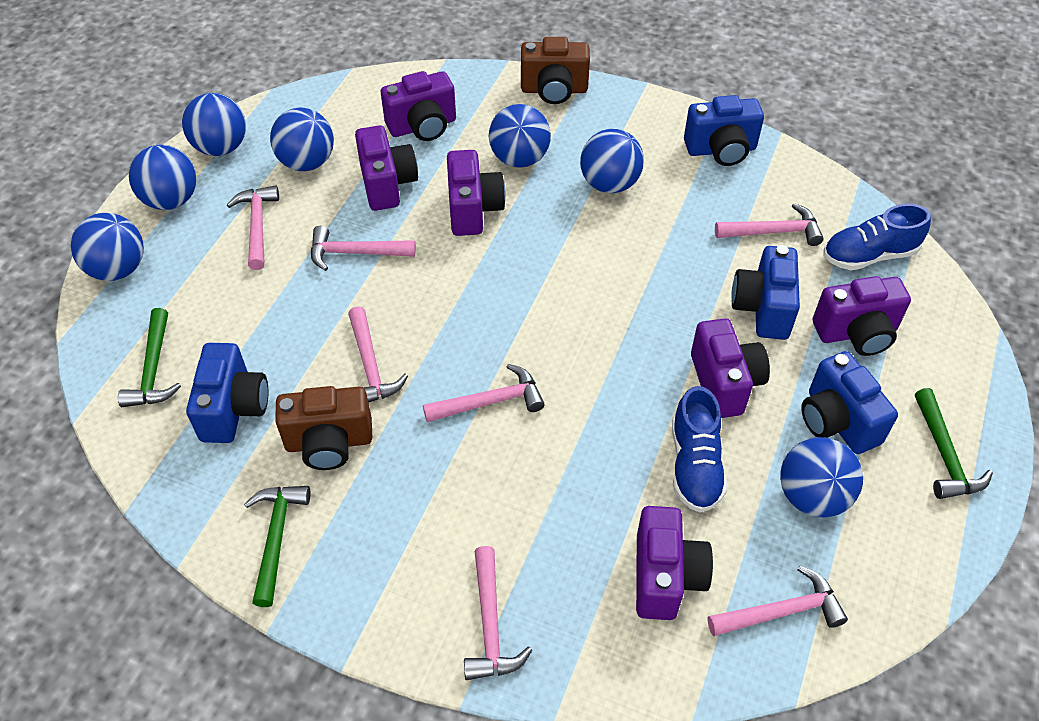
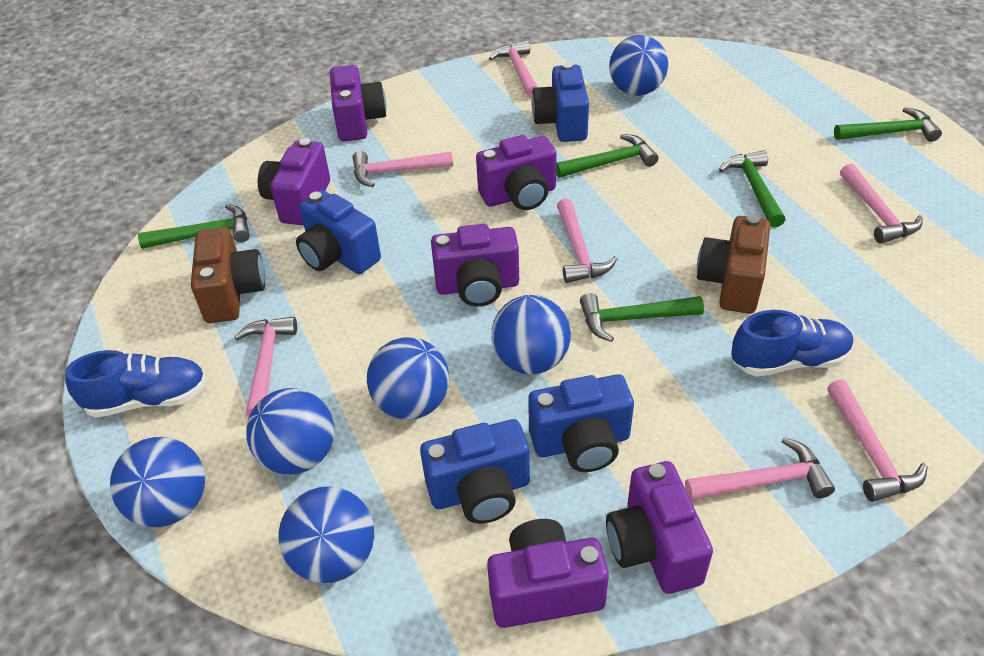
blue ball: [71,213,144,281] [129,145,196,210] [182,93,246,156] [270,107,334,171] [489,104,551,168] [580,129,644,193] [780,437,863,518] = 7 -> [110,437,205,527] [246,388,334,474] [278,486,374,583] [367,337,449,420] [492,295,571,374] [609,35,668,96] = 6
green hammer: [118,308,181,407] [244,486,310,607] [915,388,993,499] = 3 -> [138,204,250,249] [556,134,659,178] [580,293,704,342] [719,150,785,227] [834,107,942,142] = 5

